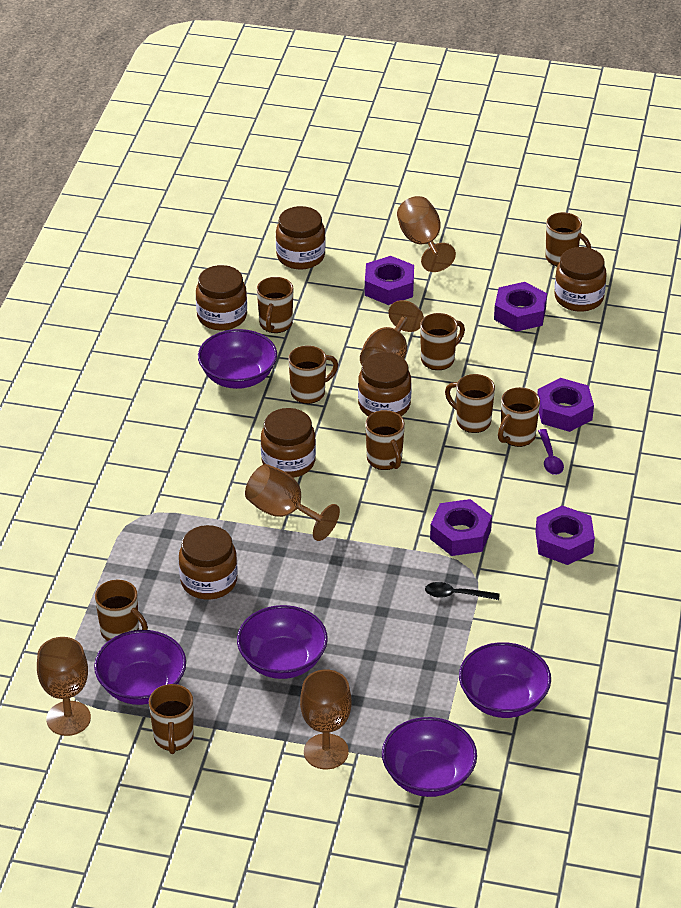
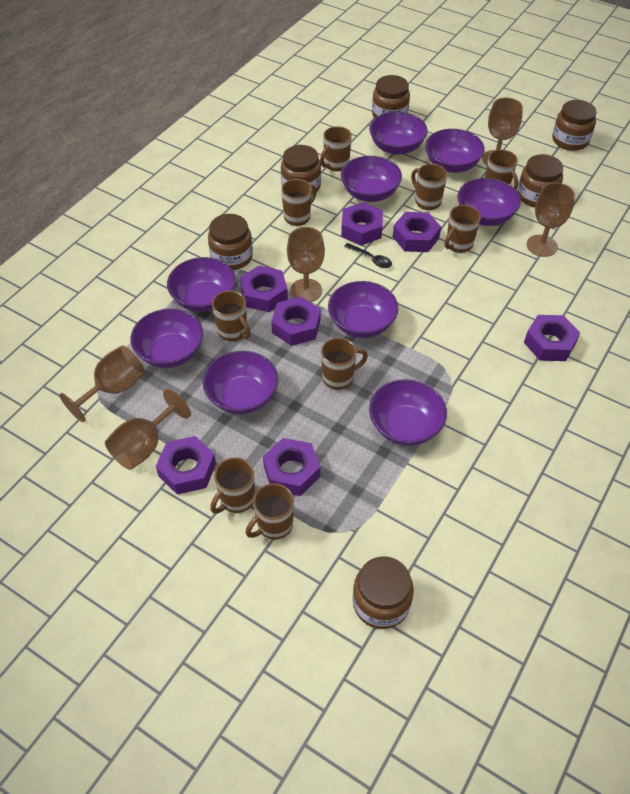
purple bowl: [94,630,186,705] [198,329,277,389] [237,605,328,679] [382,717,477,797] [459,642,551,718] = 5 -> [131,308,203,368] [167,257,236,312] [203,351,279,414] [328,281,399,338] [341,156,402,202] [369,112,428,155] [369,379,447,446] [425,129,485,173] [457,178,521,226] = 9
purple nut: [365,256,414,305] [430,499,492,556] [494,282,547,332] [536,505,595,565] [537,378,594,432] = 5 -> [156,436,216,495] [240,266,288,312] [263,438,320,496] [271,297,321,346] [341,202,383,245] [393,212,441,252] [524,315,580,361] = 7
purple spoon: [538,429,564,475] = 1 -> none = 0

